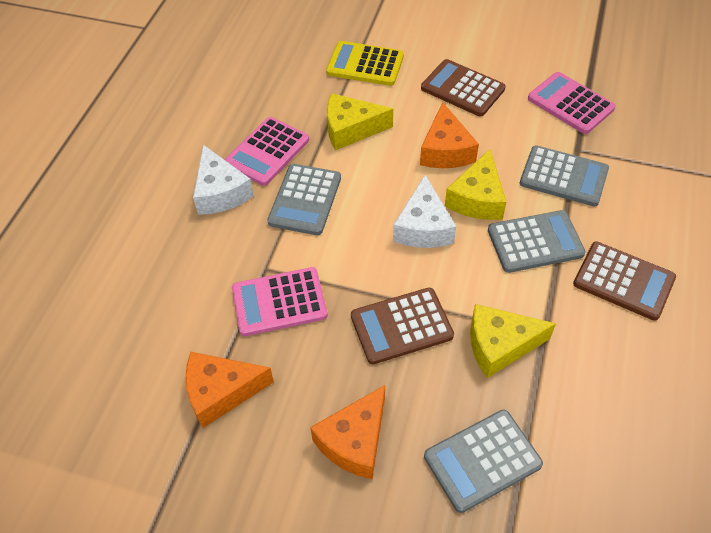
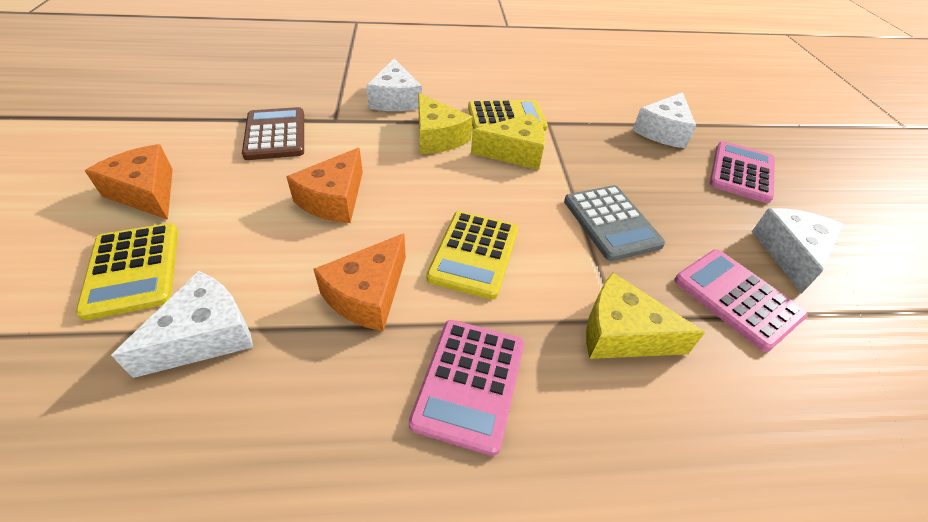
brown calculator: [351,288,454,364] [421,59,506,117] [573,242,676,321] = 3 -> [242,107,304,160] = 1
grey calculator: [267,164,341,235] [424,410,543,513] [488,210,586,273] [520,145,609,206] = 4 -> [564,185,665,261] = 1
white cheese: [193,145,254,215] [393,175,456,248] = 2 -> [111,271,253,378] [366,59,422,111] [633,92,696,148] [752,208,844,294] = 4
yellow calculator: [326,41,404,86] = 1 -> [76,223,178,321] [426,211,518,300] [468,100,548,131] = 3

